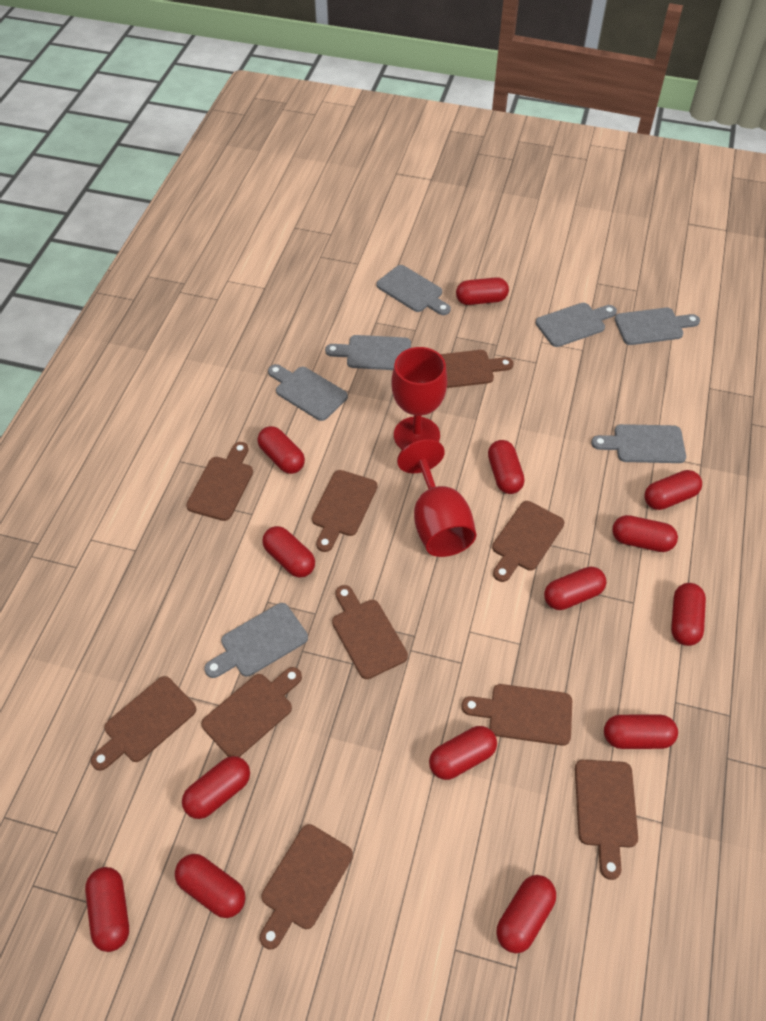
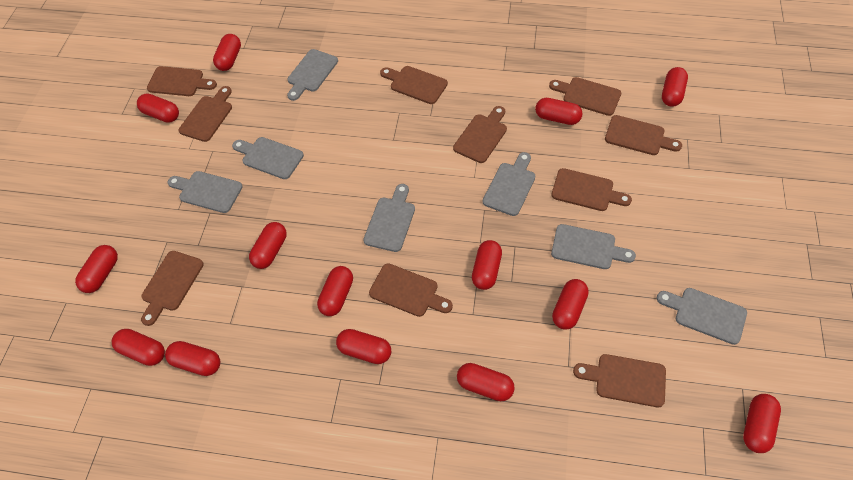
red goblet: [392,347,447,450] [397,439,476,557] = 2 -> none = 0

